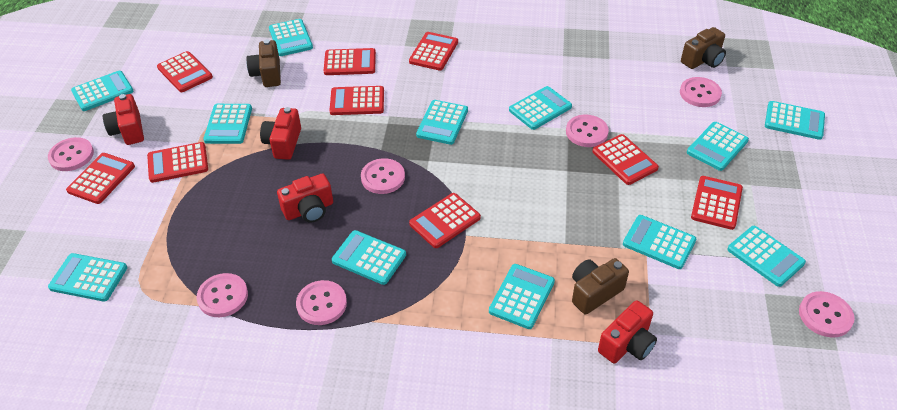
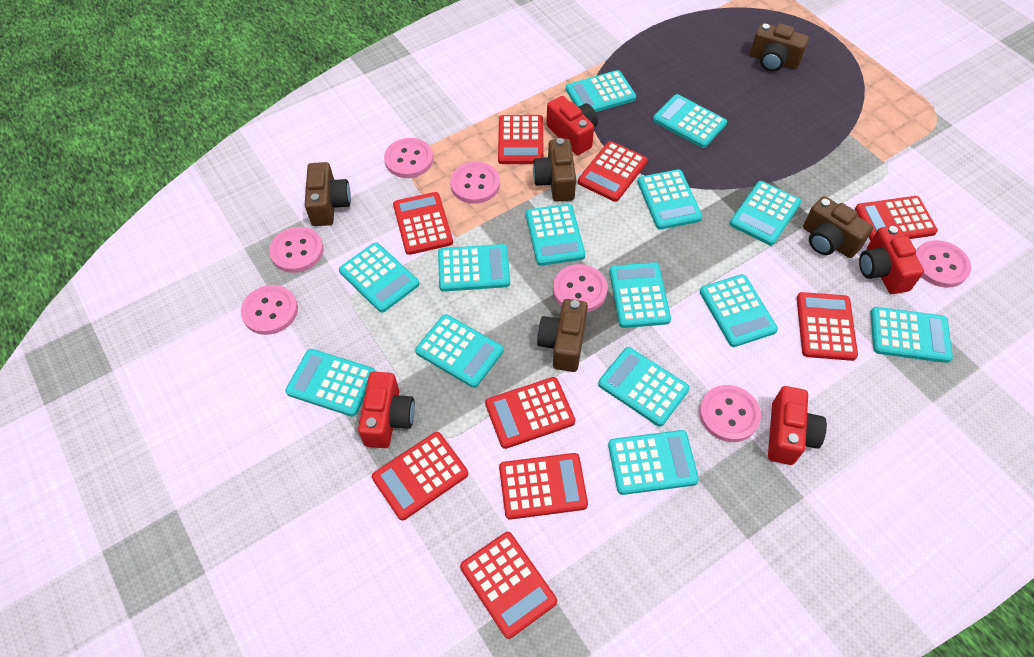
brown camera: [246,39,281,87] [572,258,629,315] [681,27,726,69] = 3 -> [305,162,351,226] [533,138,576,202] [537,299,588,372] [750,23,809,71] [803,196,873,258] = 5
turquoise calculator: [48,253,127,302] [71,71,134,111] [203,104,252,144] [269,19,313,56] [332,230,406,285] [416,100,468,145] [489,264,555,329] [509,86,572,130] [623,215,696,269] [687,122,749,171] [727,226,806,287] [765,101,825,140] = 12 -> [285,349,376,417] [339,242,419,313] [415,314,504,388] [438,244,510,292] [526,204,585,266] [566,70,636,112] [598,347,690,427] [608,430,699,495] [609,262,671,328] [637,169,703,230] [653,94,727,148] [700,274,778,347] [730,181,801,246] [870,307,953,363] = 14

